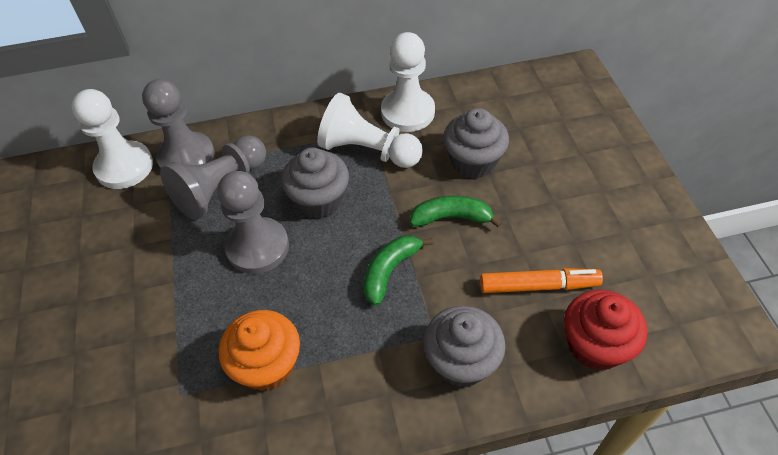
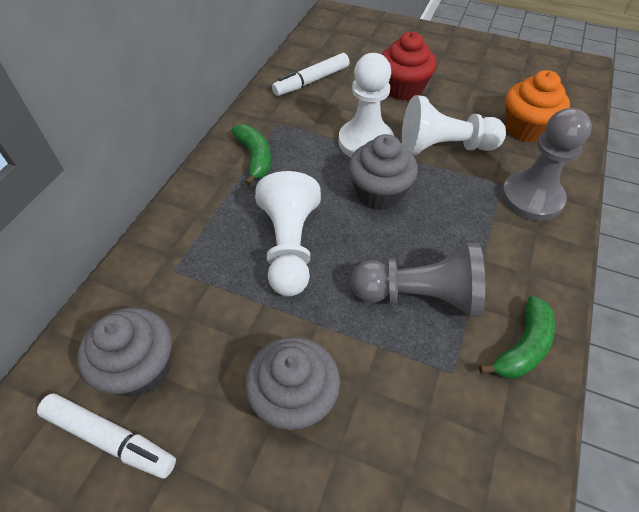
grey pawn: [142,79,215,169] [160,135,266,220] [217,171,289,274] = 3 -> [351,243,485,317] [501,108,592,221] = 2
orange marker: [480,268,603,293] = 1 -> none = 0
white marker: none = 0 -> [37,393,176,478] [272,53,349,96] = 2

